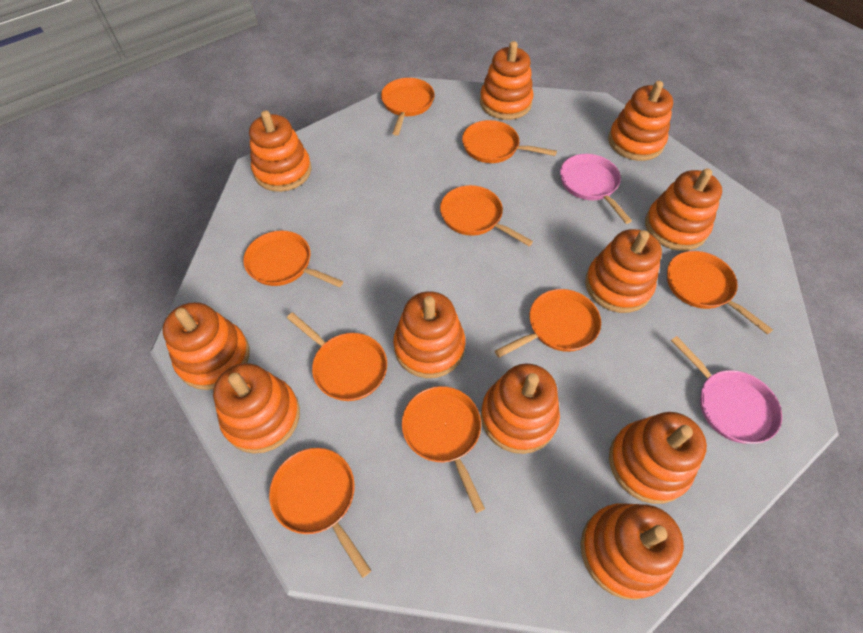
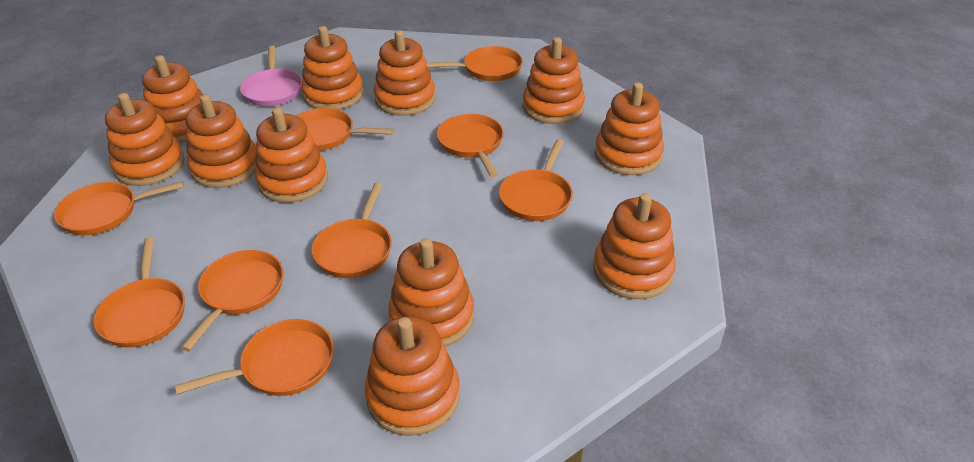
pink pan: [560,154,632,224] [671,336,782,444] = 2 -> [240,46,302,106] = 1

